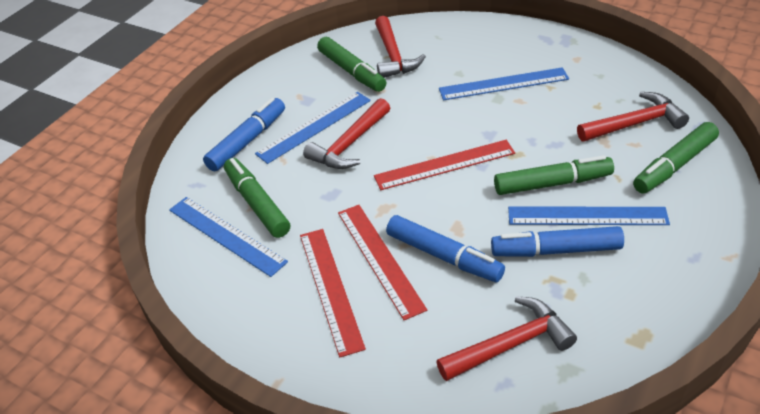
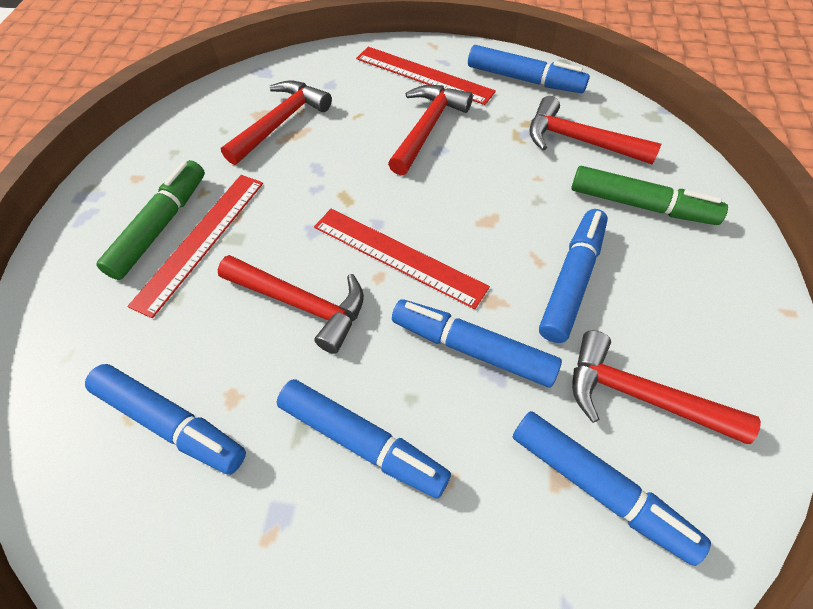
blue marker: [203,98,285,172] [386,215,505,282] [491,226,624,257] = 3 -> [85,364,246,475] [277,379,451,499] [392,299,562,387] [468,45,590,93] [513,411,711,566] [539,209,608,343] = 6
blue ruler: [169,197,288,277] [255,92,371,164] [439,67,569,100] [508,207,670,225] = 4 -> none = 0
green marker: [224,158,290,238] [317,37,386,92] [494,155,614,195] [633,122,719,193] = 4 -> [96,160,205,280] [571,166,728,225] = 2
red hammer: [303,98,390,169] [375,16,426,78] [436,296,577,381] [577,92,689,142] = 4 -> [218,255,364,354] [221,80,332,165] [388,85,473,176] [529,96,661,165] [572,330,761,444] = 5

